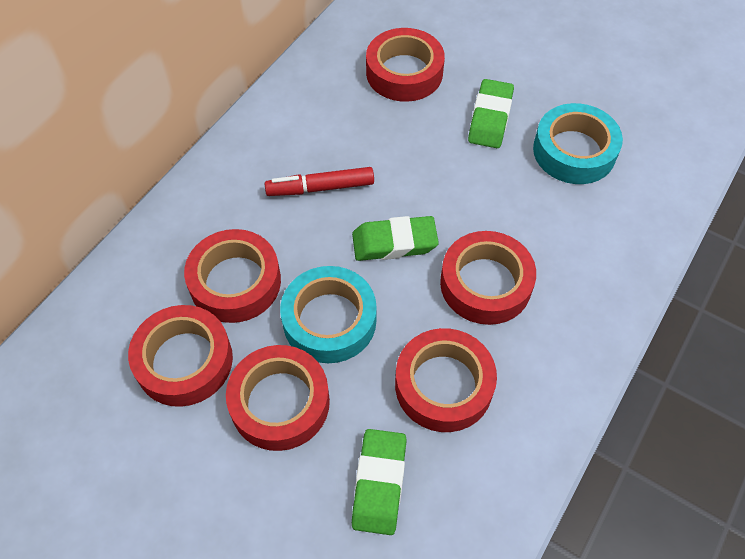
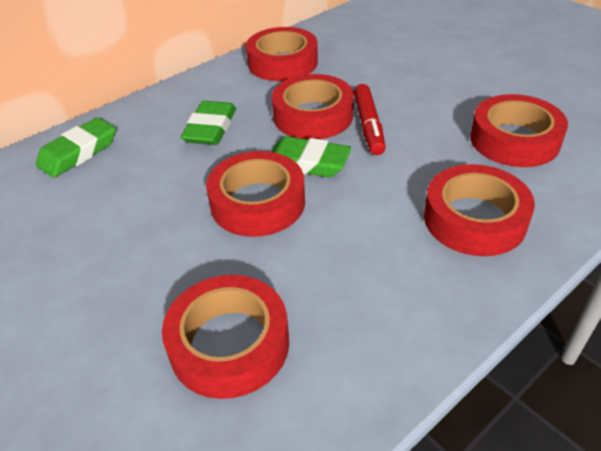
turquoise tape: [280,266,377,363] [533,103,623,184] = 2 -> none = 0

